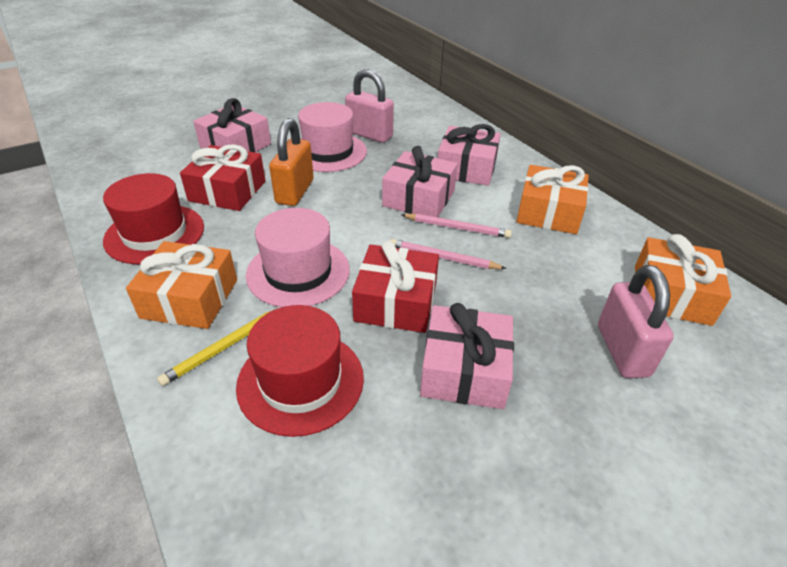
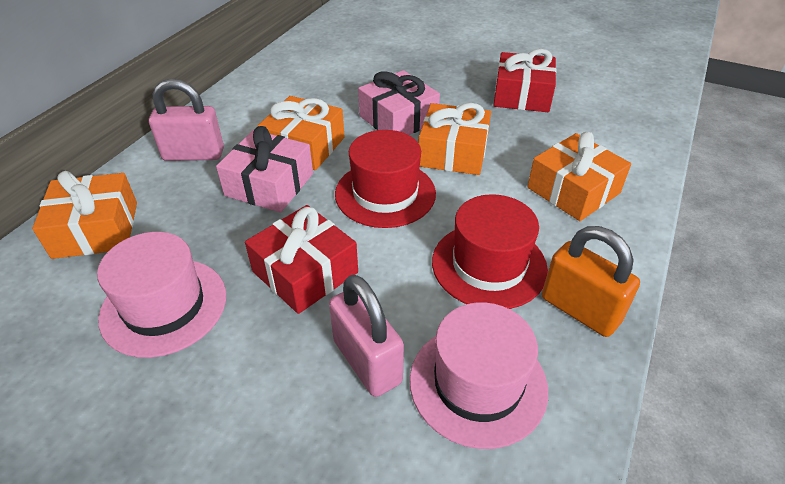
orange gift: [126,241,237,329] [516,165,589,234] [635,234,731,326] = 3 -> [32,171,137,259] [257,96,345,170] [418,103,491,175] [528,132,631,221] = 4
pink gift: [193,98,271,152] [382,146,458,217] [420,303,514,409] [438,124,501,186] = 4 -> [216,126,313,213] [358,70,440,135] = 2
pink pencil: [390,239,507,269] [401,213,512,238] = 2 -> none = 0
yellow pencil: [157,306,286,386] = 1 -> none = 0

